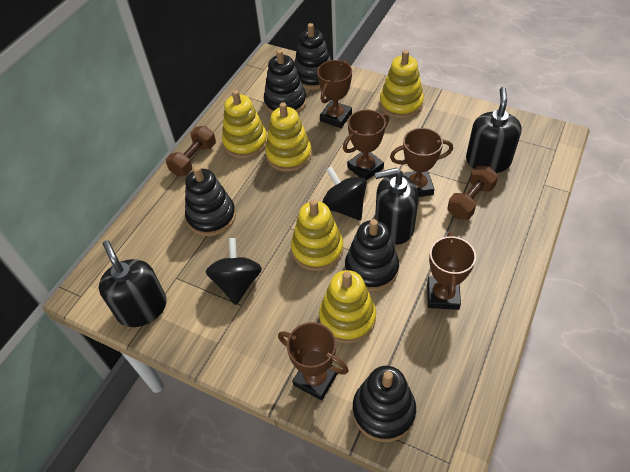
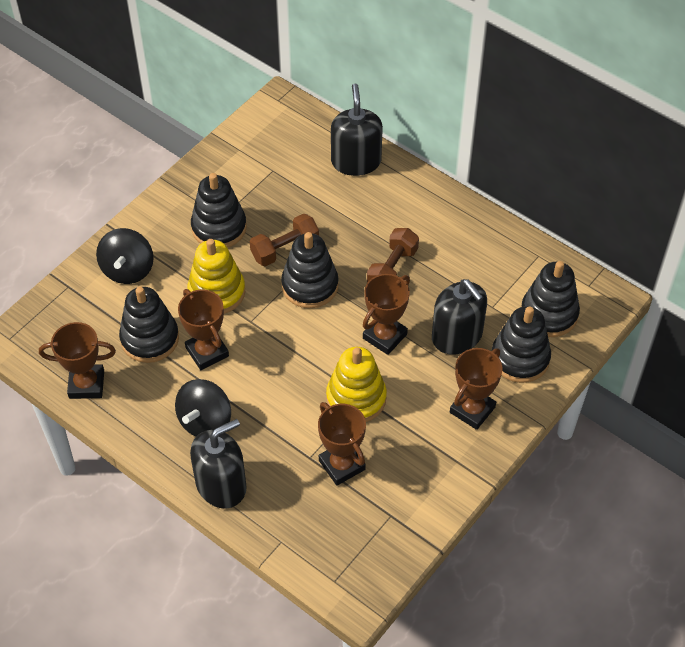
yellow stacking toy: [222,90,267,158] [265,102,312,172] [291,200,344,271] [319,270,376,343] [380,50,424,119] = 5 -> [188,239,245,314] [326,347,387,422] = 2

